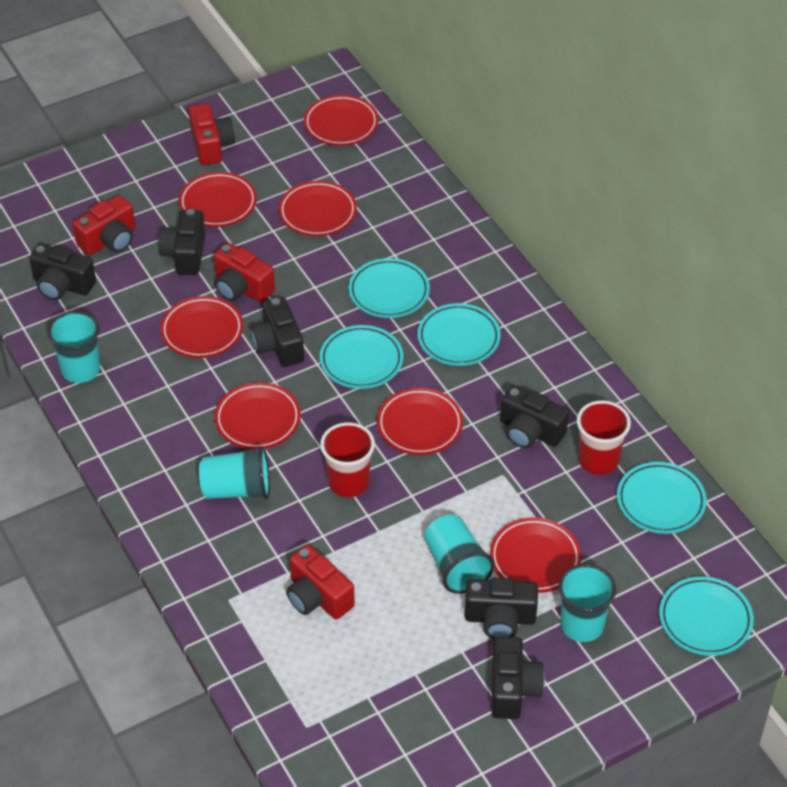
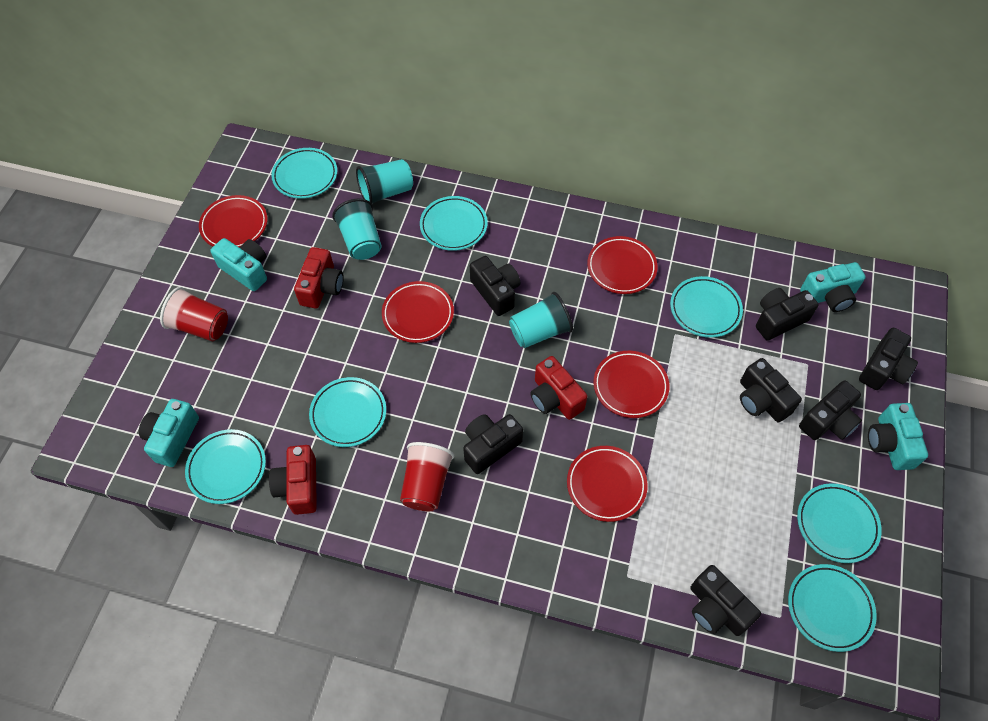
black camera: [29,244,96,300] [158,209,205,275] [250,297,304,367] [465,578,538,639] [492,636,545,719] [500,385,569,448] = 6 -> [463,414,523,474] [470,256,520,316] [690,565,761,636] [740,358,802,422] [756,288,819,341] [799,380,862,440] [859,328,918,390] = 7
red camera: [73,195,135,255] [189,103,235,165] [214,243,275,302] [286,545,355,619] = 4 -> [269,445,317,515] [294,247,343,309] [530,356,588,420] = 3
red plate: [160,296,243,358] [179,172,257,227] [215,382,301,449] [279,181,357,236] [304,95,379,146] [377,388,463,455] [490,517,581,593] = 7 -> [199,195,268,247] [382,281,454,343] [567,446,648,522] [587,236,658,294] [593,351,669,418] = 5
turquoise camera: none = 0 -> [139,399,199,467] [210,238,267,291] [800,262,866,312] [868,403,928,470] = 4
turquoise cup: [47,311,100,383] [199,446,270,499] [424,515,494,594] [558,564,616,642] = 4 -> [332,199,382,260] [356,159,413,204] [509,292,573,348] = 3
turquoise plate: [319,325,403,389] [348,258,430,318] [417,303,501,366] [617,462,707,534] [659,576,754,656] = 5 -> [185,429,266,504] [271,148,337,199] [309,377,386,447] [420,196,488,251] [670,276,743,338] [788,564,877,652] [797,483,882,563] = 7

